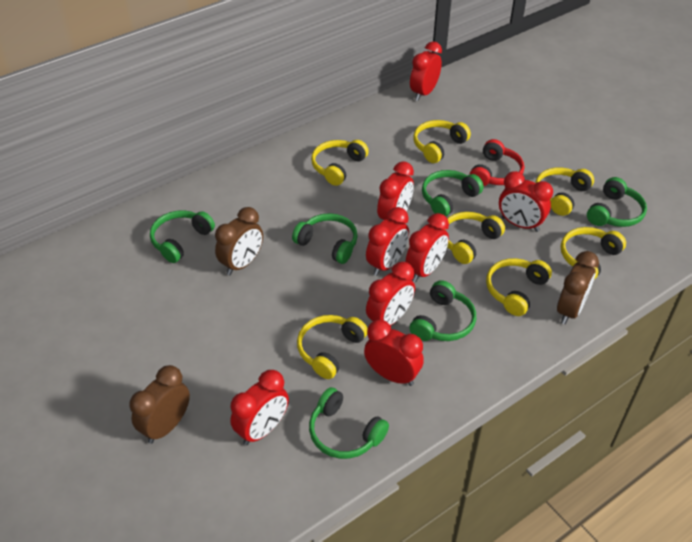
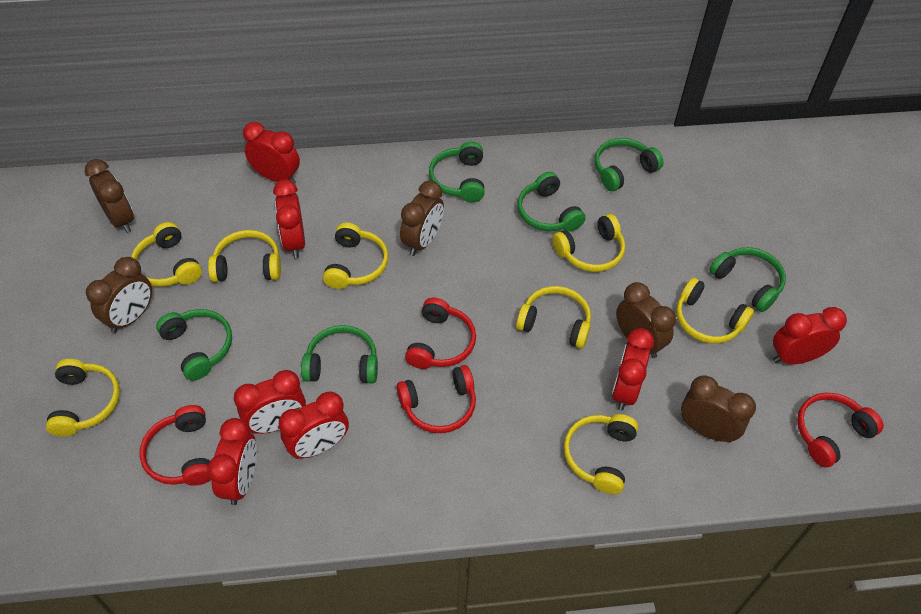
brown clock: [129,365,190,444] [215,207,263,275] [557,251,599,324] = 3 -> [85,159,134,233] [86,257,152,333] [400,180,444,256] [616,282,676,358] [681,375,756,443] = 5
red clock: [230,370,289,445] [364,320,424,386] [366,207,409,276] [366,262,415,326] [377,161,414,220] [405,213,449,282] [410,41,442,101] [499,171,553,232] = 8 -> [207,418,257,505] [234,370,306,434] [243,122,300,184] [273,179,305,258] [279,392,349,459] [612,328,654,410] [773,307,847,364] = 7
red headphones: [470,139,524,186] = 1 -> [140,405,211,486] [397,365,476,433] [405,298,476,369] [797,393,884,468] = 4
yellow headphones: [297,315,368,379] [311,140,369,186] [413,120,471,163] [447,212,505,264] [486,258,552,316] [535,168,594,216] [561,227,626,279] = 7 -> [46,359,120,437] [131,222,202,287] [208,230,281,282] [323,223,388,289] [516,286,591,348] [552,214,625,272] [564,414,638,494] [676,278,754,344] = 8

